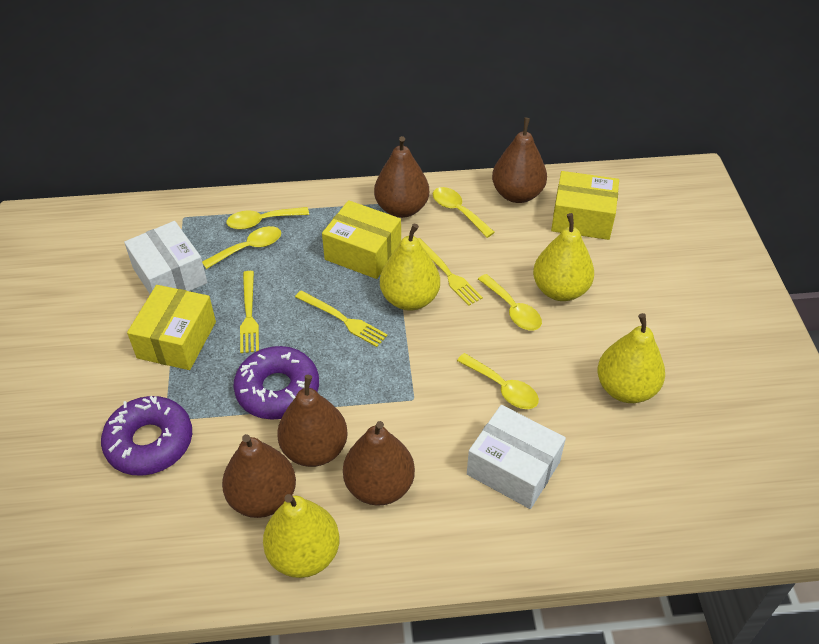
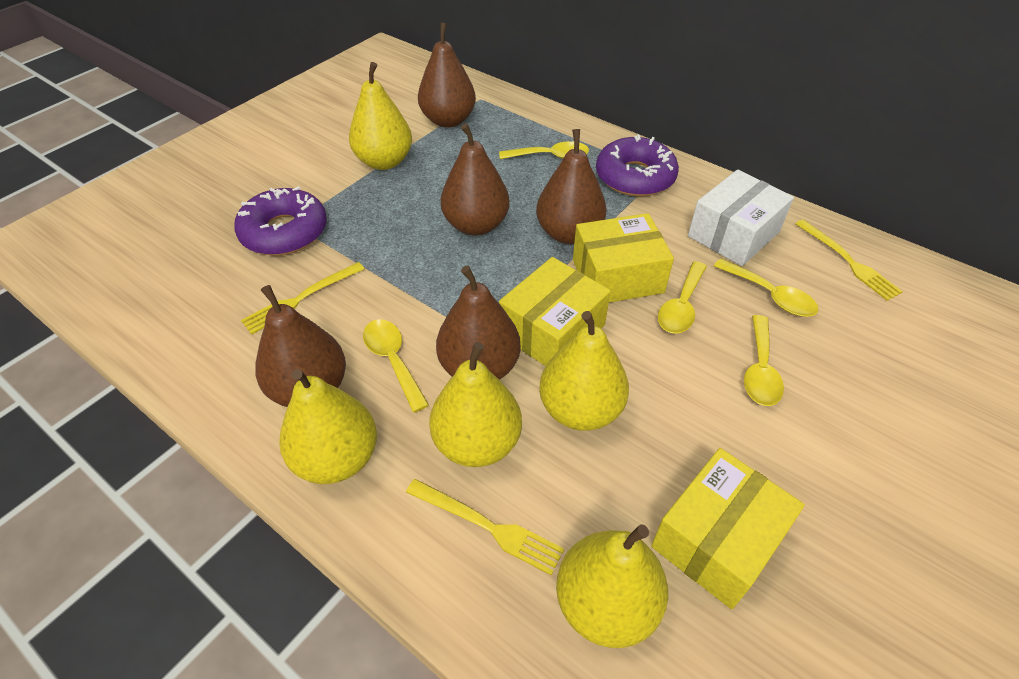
white box: [124,221,207,294] [467,405,566,509] = 2 -> [688,170,794,266] = 1
yellow pear: [263,494,340,578] [380,224,440,311] [533,213,594,301] [597,313,665,403] = 4 -> [279,369,377,484] [349,62,412,170] [429,342,522,467] [539,311,629,431] [556,524,668,648] = 5

